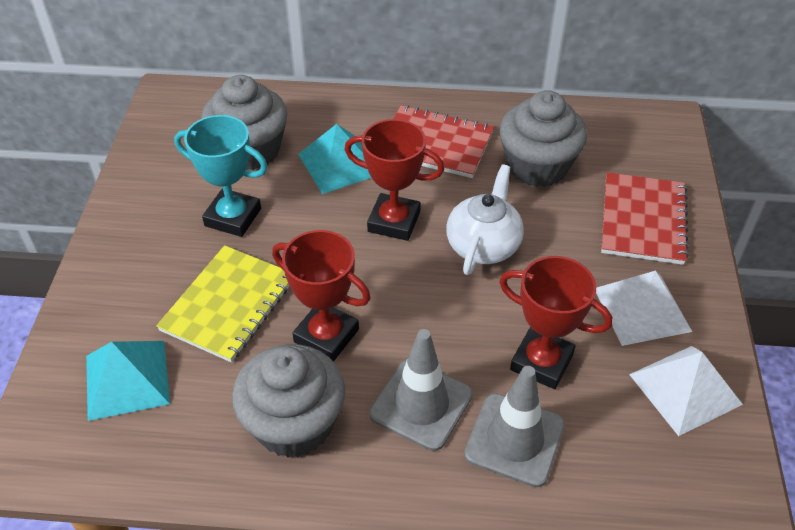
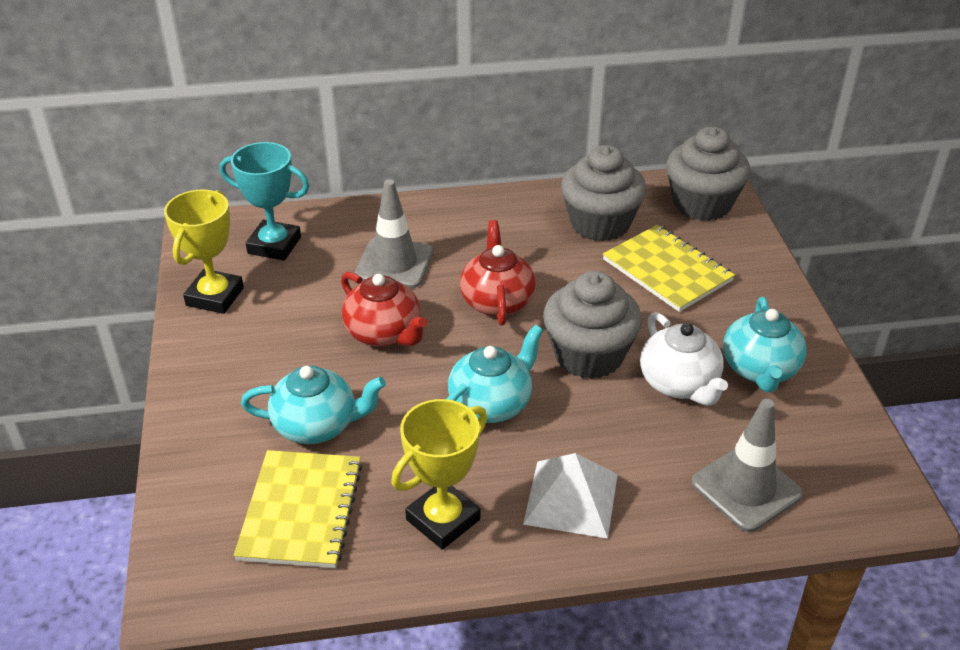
red notebook: [393,105,494,178] [601,172,689,265] = 2 -> none = 0
red teapot: none = 0 -> [341,272,427,347] [460,220,536,325] = 2
red trophy: [272,230,371,362] [344,119,444,241] [499,256,613,389] = 3 -> none = 0
turquoise pyramid: [86,341,170,421] [298,124,371,194] = 2 -> none = 0
turquoise teapot: none = 0 -> [241,366,386,444] [447,325,543,423] [723,297,806,392] = 3
white pyramid: [596,271,692,346] [629,346,743,436] = 2 -> [523,453,618,539] = 1
yellow notebook: [156,245,290,362] = 1 -> [234,450,362,568] [603,225,735,312] = 2
yellow trophy: none = 0 -> [164,190,244,314] [391,399,487,550] = 2

